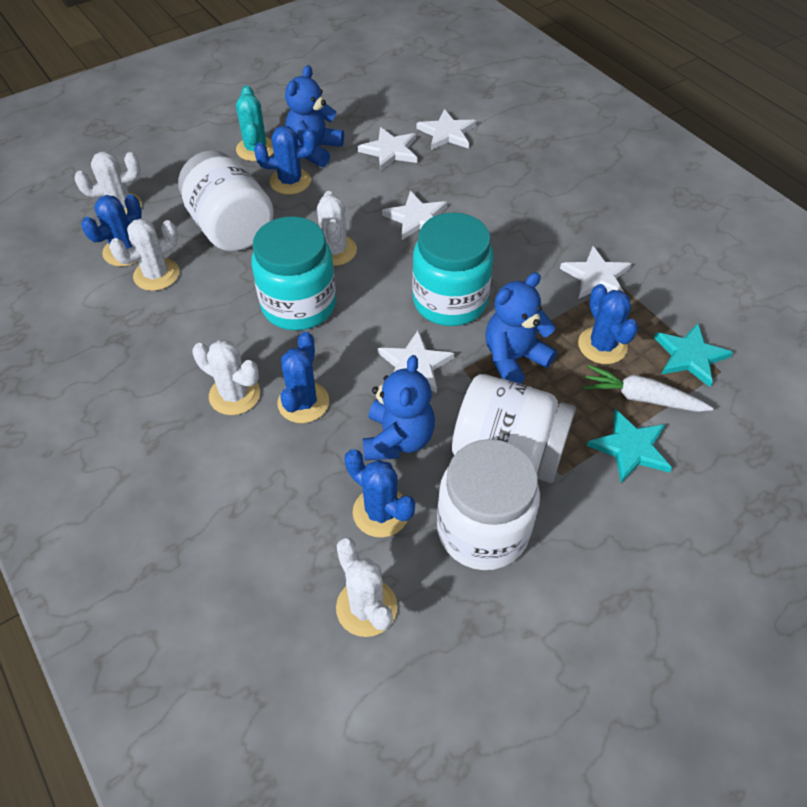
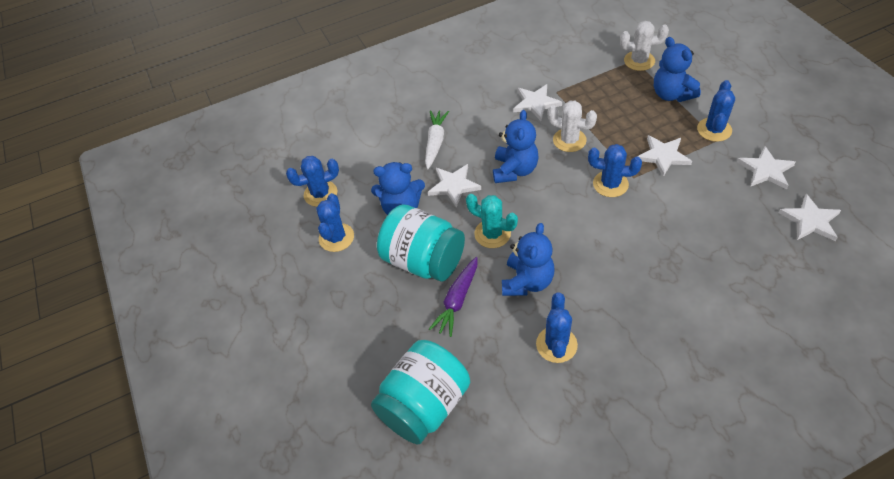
blue teddy bear: [285,65,344,167] [363,355,435,461] [485,272,557,384] = 3 -> [371,162,425,215] [493,110,539,183] [502,223,555,296] [654,37,701,102] = 4
purple carrot: none = 0 -> [429,257,477,337] = 1
turquoise star: [587,409,672,483] [654,323,733,387] = 2 -> none = 0
white cactus: [75,152,142,214] [109,218,179,291] [192,340,260,415] [317,191,357,266] [336,538,397,637] = 5 -> [548,101,597,152] [620,21,669,71] = 2
white jar: [178,150,274,251] [437,439,540,570] [452,374,576,483] = 3 -> none = 0

